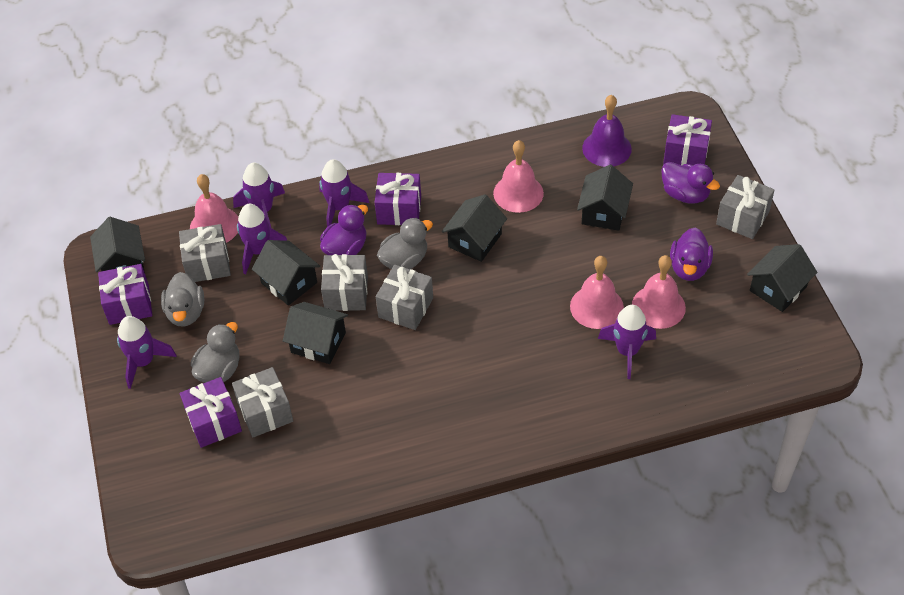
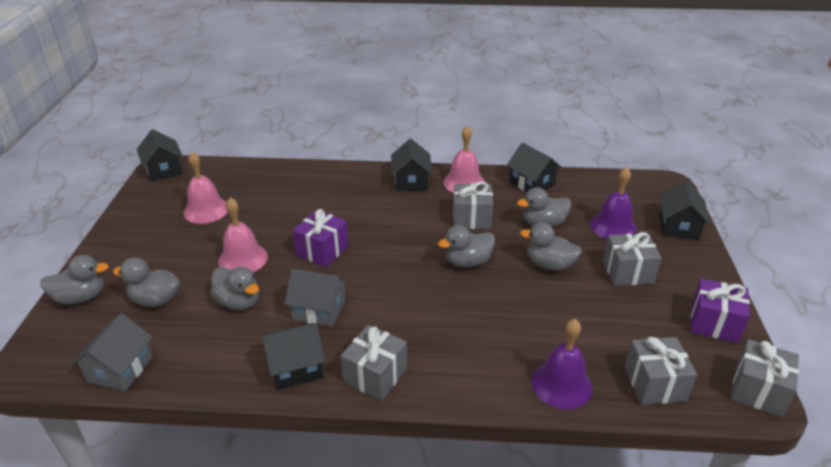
black house: [90,217,145,273] [252,240,320,305] [283,302,348,364] [442,194,507,262] [577,165,633,231] [747,244,817,312] = 6 -> [137,129,183,181] [261,323,326,390] [391,139,432,191] [506,143,562,192] [660,181,710,240] = 5
grey duck: [161,272,204,327] [191,322,239,383] [377,218,433,269] = 3 -> [40,255,109,304] [113,258,180,307] [210,266,259,310] [438,225,495,268] [517,187,571,227] [520,222,582,271] = 6
grey house: none = 0 -> [71,313,152,391] [284,269,348,327] = 2
pink bell: [190,174,238,243] [493,140,544,213] [570,256,624,329] [632,255,686,329] = 4 -> [183,152,228,224] [218,197,268,272] [443,126,485,193] = 3
purple bell: [582,95,632,167] = 1 -> [532,319,592,409] [590,167,637,239] = 2
purple duck: [320,204,368,255] [661,162,720,204] [670,227,713,281] = 3 -> none = 0
purple gift: [98,264,152,325] [180,377,242,448] [375,173,421,225] [663,114,712,165] = 4 -> [292,209,349,267] [691,279,750,343] = 2
purple rocket: [117,316,177,389] [233,163,285,228] [237,204,287,274] [319,159,369,227] [598,305,656,379] = 5 -> none = 0

